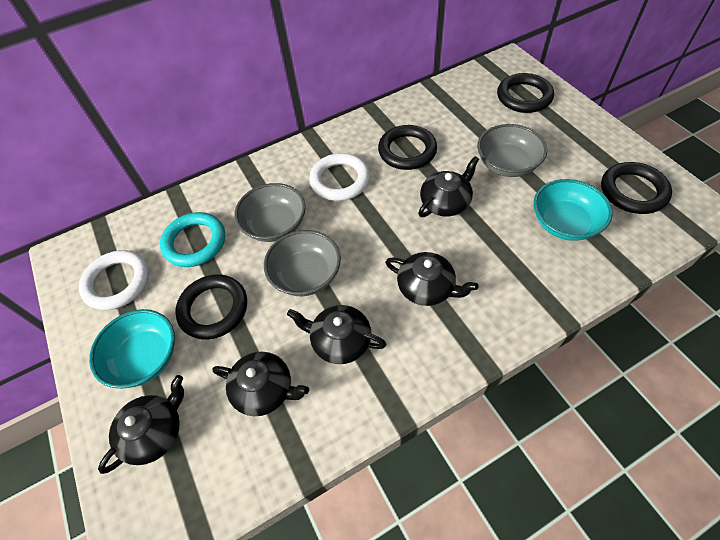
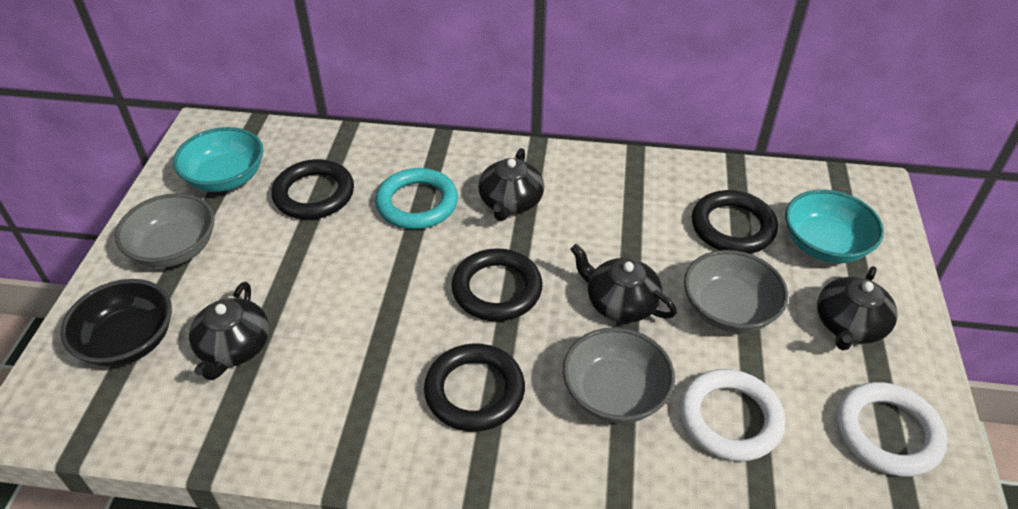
black bowl: none = 0 -> [60,279,172,367] = 1
black teapot: [98,375,184,474] [212,352,309,416] [287,305,387,364] [385,252,479,306] [418,156,479,217] = 5 -> [189,282,270,380] [478,148,544,221] [570,244,677,323] [817,266,898,350] = 4

